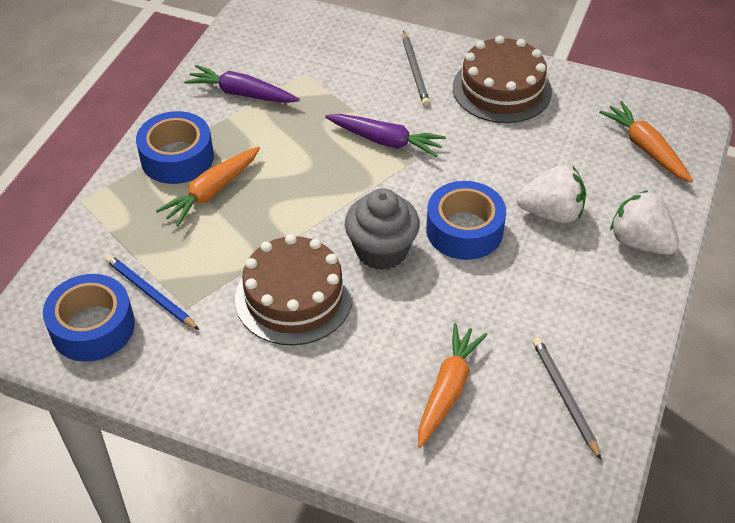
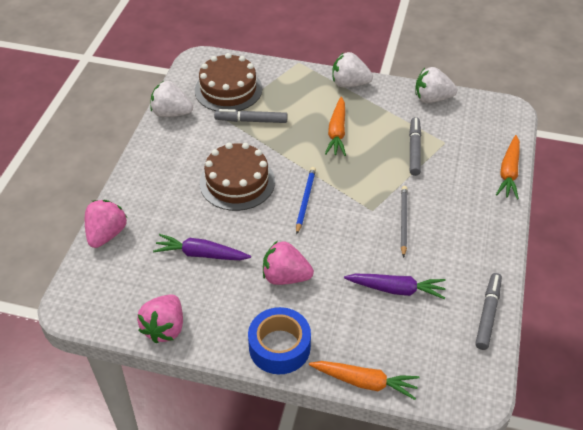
blue tape: [43,274,135,362] [136,111,214,184] [426,181,506,260] = 3 -> [248,307,311,374] = 1
grey cupcake: [345,188,420,270] = 1 -> none = 0
grey marker: none = 0 -> [214,109,288,123] [409,117,421,176] [475,273,502,350] = 3
grey pencil: [403,31,430,106] [533,338,601,460] = 2 -> [401,186,408,258] = 1
pink strawberry: none = 0 -> [85,200,127,248] [137,294,183,343] [263,241,314,285] = 3
white strawberry: [517,165,586,223] [610,190,679,255] = 2 -> [150,81,193,117] [332,52,373,87] [415,67,457,103] = 3

